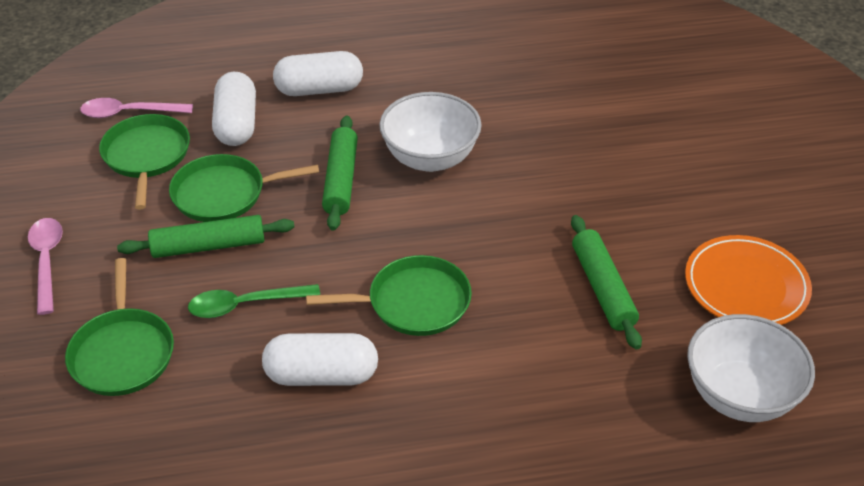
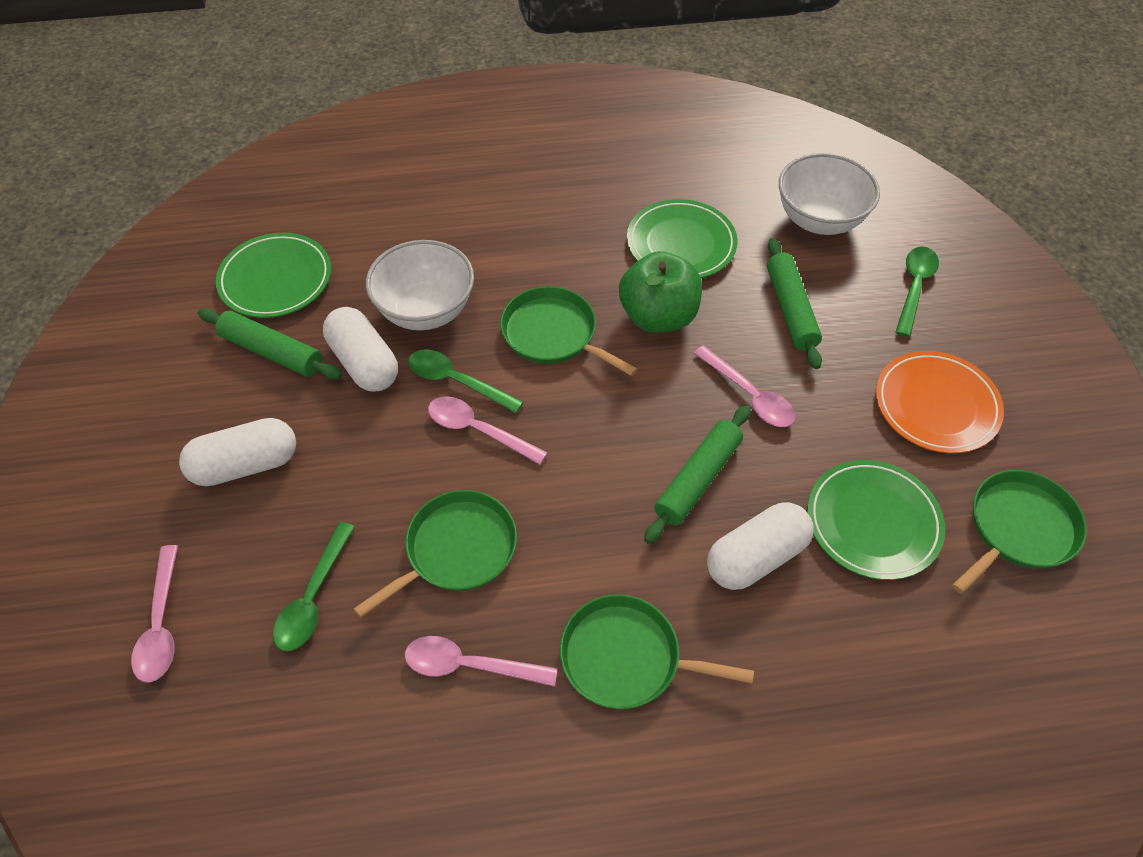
green apple: none = 0 -> [619,251,702,333] = 1
green plate: none = 0 -> [216,233,331,318] [627,199,738,278] [807,460,945,580] = 3
green spoon: [188,284,320,318] = 1 -> [273,522,355,651] [408,349,523,413] [895,247,939,337] = 3
pink spoon: [28,218,63,315] [80,98,193,118] = 2 -> [131,545,178,683] [405,636,558,687] [428,396,548,465] [693,345,796,427] = 4

